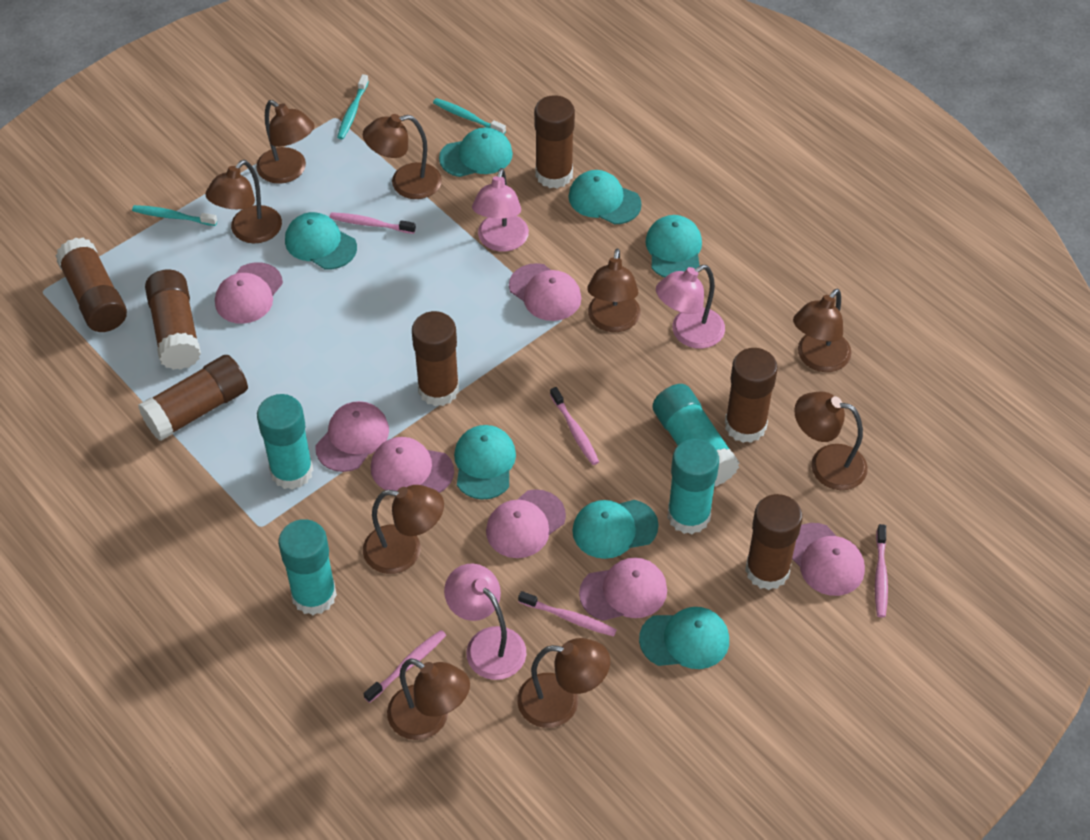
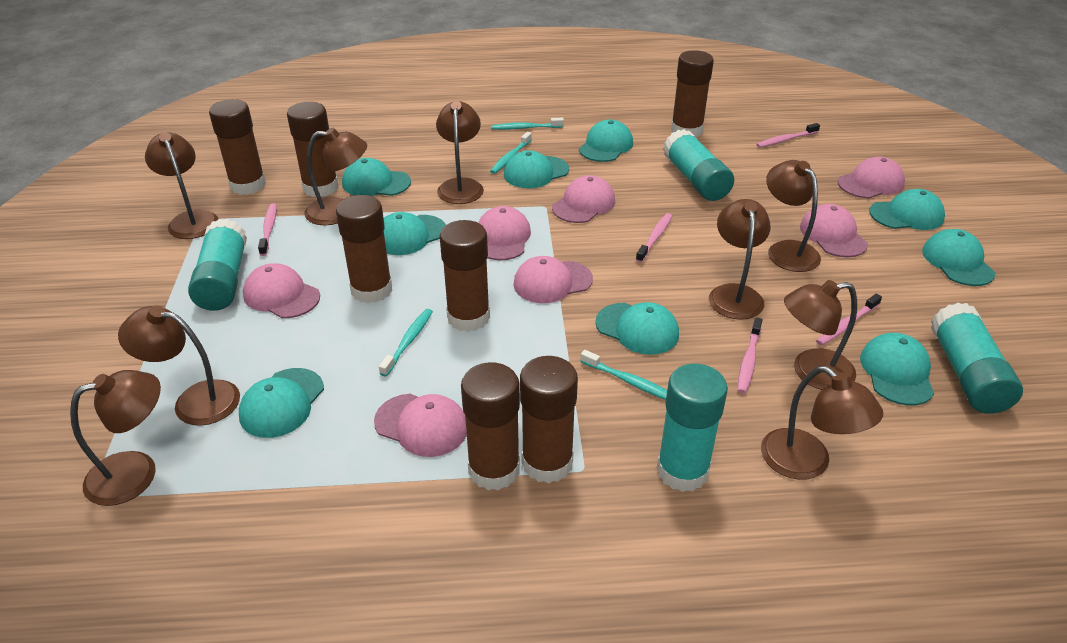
pink lamp: [444,564,527,680] [472,168,529,252] [656,265,725,349] = 3 -> none = 0
turquoise cap: [285,212,357,269] [439,127,513,177] [454,425,516,500] [568,170,642,225] [572,500,659,559] [639,607,729,669] [645,215,702,277] = 7 -> [239,368,324,438] [342,158,411,196] [384,212,446,255] [504,150,569,188] [579,119,633,162] [595,302,679,355] [860,333,934,406] [869,189,945,230] [922,229,995,286] = 9
turquoise toothbrush: [132,205,217,226] [337,74,369,139] [433,98,506,134] = 3 -> [379,309,433,377] [490,132,532,174] [491,118,564,130] [580,350,667,400] = 4

